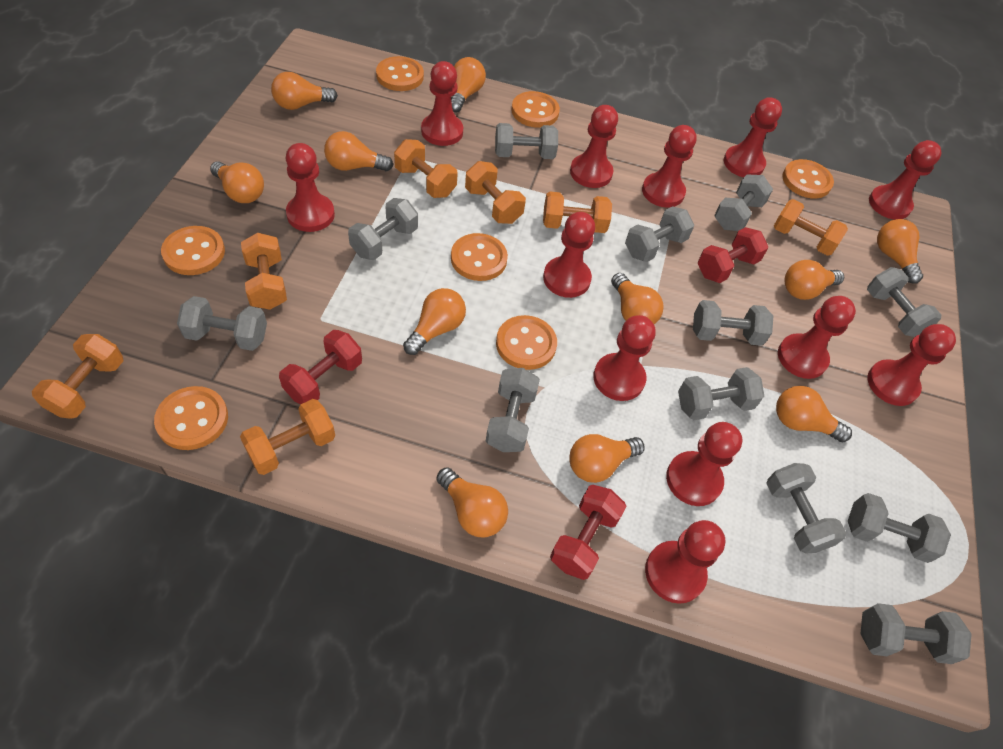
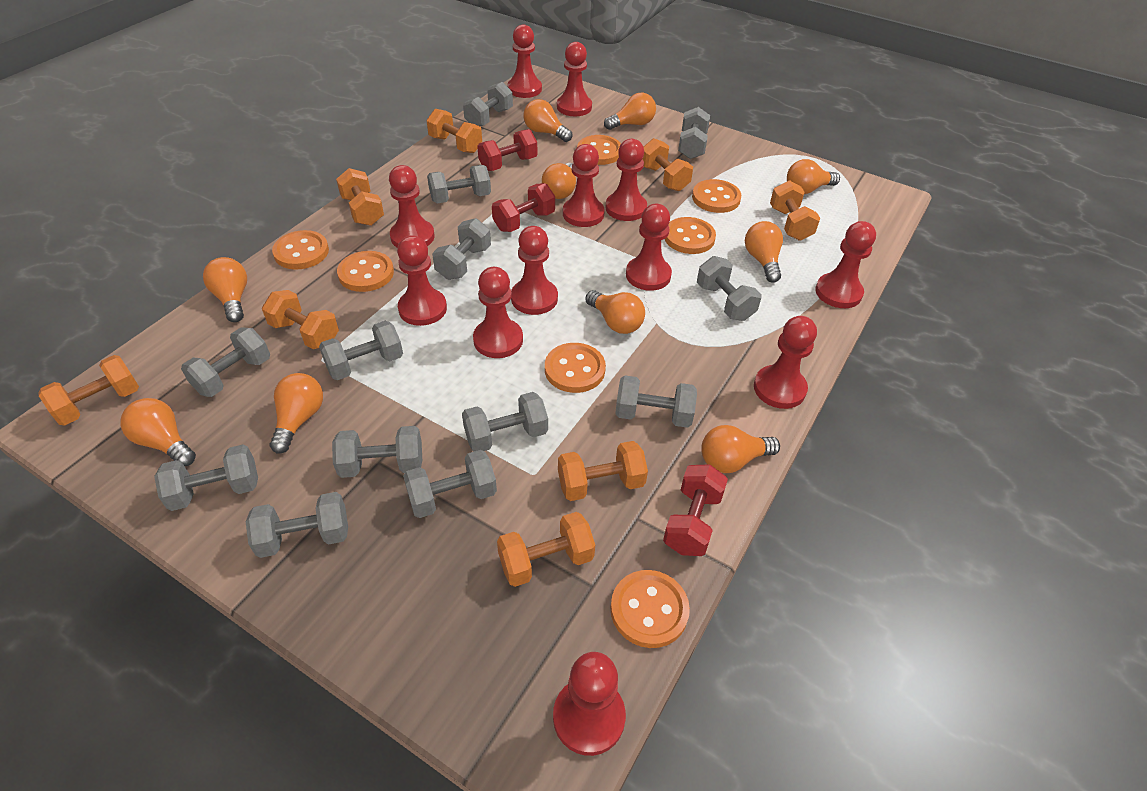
grey dumbbell: [177,296,267,351] [348,198,418,260] [486,368,540,452] [495,123,558,159] [625,206,694,262] [678,367,764,420] [693,300,773,346] [714,174,773,231] [766,463,847,554] [848,493,951,563] [860,603,972,664] [867,267,941,337] = 12 -> [154,445,258,511] [181,327,270,397] [246,492,348,558] [319,321,403,380] [332,426,422,478] [403,450,497,518] [427,165,491,204] [432,218,491,280] [462,392,548,451] [463,82,513,126] [615,375,697,428] [678,107,710,159] [697,256,762,321] = 13
orange dumbbell: [32,334,124,419] [240,399,335,475] [241,233,287,310] [394,139,458,198] [465,161,526,224] [543,191,612,233] [774,199,848,256] = 7 -> [38,355,139,426] [262,290,339,349] [336,168,384,226] [426,109,482,153] [497,512,595,587] [558,441,648,501] [643,138,693,191] [770,180,820,241] = 8
orange light bulb: [210,161,264,203] [271,72,338,110] [324,131,393,171] [403,288,466,355] [436,467,508,538] [451,57,486,112] [569,434,645,483] [611,273,664,324] [776,386,852,442] [784,260,844,300] [877,219,923,284] = 11 -> [120,398,196,466] [203,257,247,322] [270,373,323,453] [524,99,572,142] [542,163,576,199] [585,290,645,334] [604,92,656,130] [701,425,780,473] [745,221,783,283] [787,159,840,194] = 10

